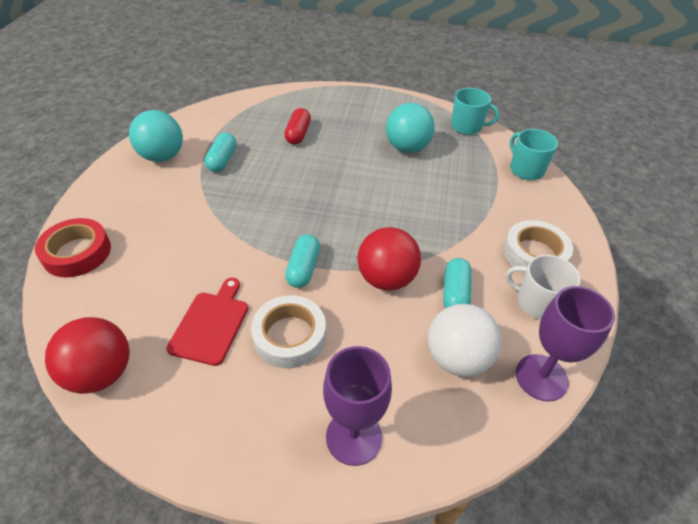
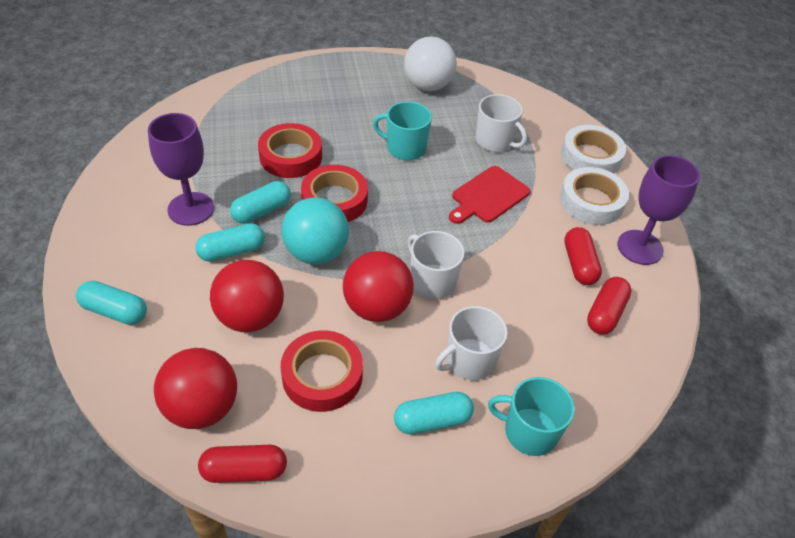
red ball: [45,317,130,394] [357,227,421,291] = 2 -> [154,348,237,429] [210,260,284,332] [343,251,414,322] = 3
red capsule: [284,108,311,145] = 1 -> [198,445,287,483] [564,227,602,285] [587,277,631,334] = 3
red tape: [35,218,111,277] = 1 -> [258,123,322,178] [281,330,363,412] [301,165,368,222] = 3
turquoise ball: [129,110,183,162] [386,103,435,153] = 2 -> [282,197,349,264] = 1
turquoise capsule: [205,133,236,172] [285,234,320,288] [443,258,472,308] = 3 -> [76,281,147,325] [195,223,265,262] [230,181,291,224] [394,392,474,434] = 4
white mug: [506,255,581,319] = 1 -> [408,231,465,299] [435,306,507,380] [476,94,527,152] = 3

